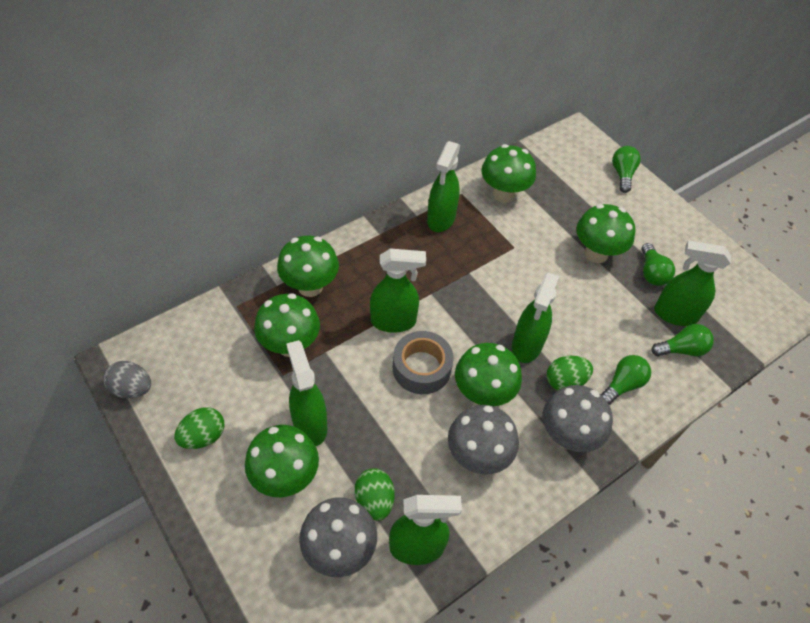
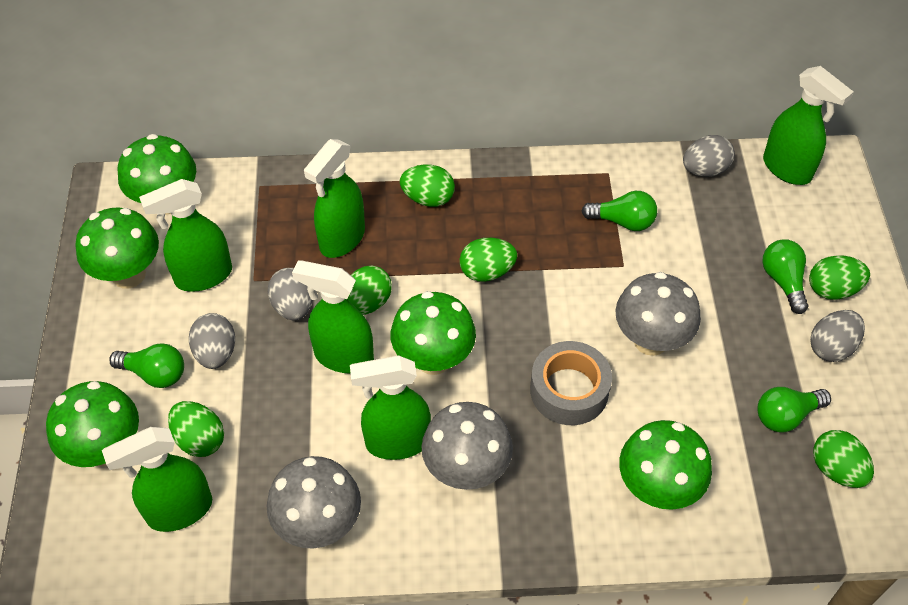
green egg: [174,407,225,449] [355,468,395,521] [547,356,593,391] = 3 -> [168,401,224,457] [348,266,392,315] [400,164,455,207] [460,238,517,282] [809,255,870,300] [813,430,874,488] = 6
green mushroom: [245,425,319,497] [254,293,320,357] [277,235,339,297] [455,343,522,406] [482,144,536,203] [576,204,635,263] = 6 -> [46,381,139,467] [75,208,159,288] [117,134,196,215] [390,291,476,375] [619,420,712,510] = 5
grey egg: [103,361,151,398] = 1 -> [189,313,235,369] [268,268,312,321] [683,135,735,177] [810,310,865,362] = 4

